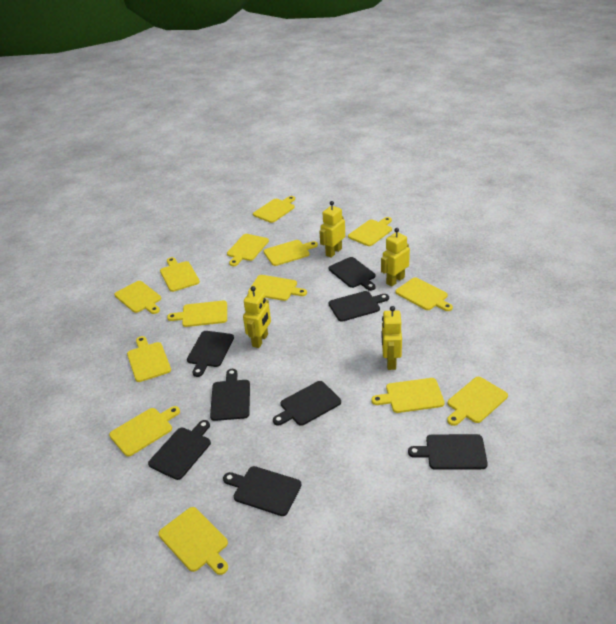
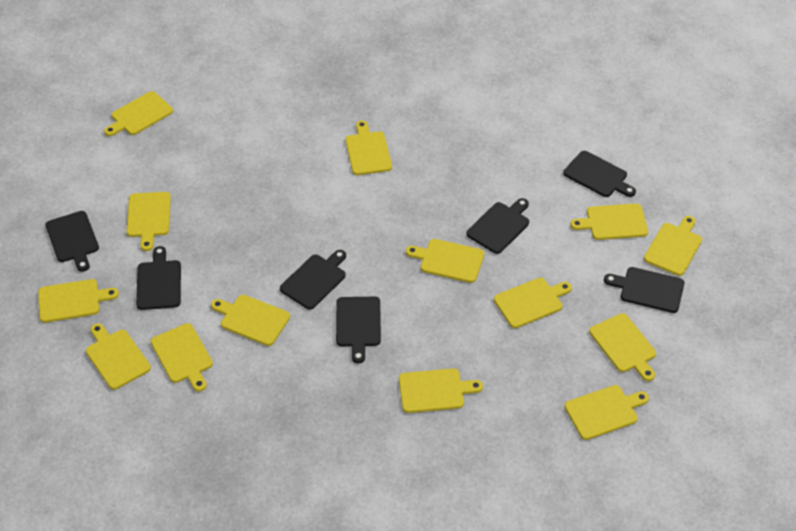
black cutting board: [148,420,211,480] [187,331,234,377] [210,369,250,421] [223,466,301,516] [273,381,341,426] [328,291,389,322] [329,257,376,291] [408,434,488,470] = 8 -> [45,211,99,272] [136,246,181,310] [280,250,346,310] [336,297,381,363] [466,198,529,254] [563,151,636,197] [604,267,684,313] = 7
yellow robot: [243,286,271,348] [319,201,345,258] [381,228,410,287] [382,306,402,370] = 4 -> none = 0

